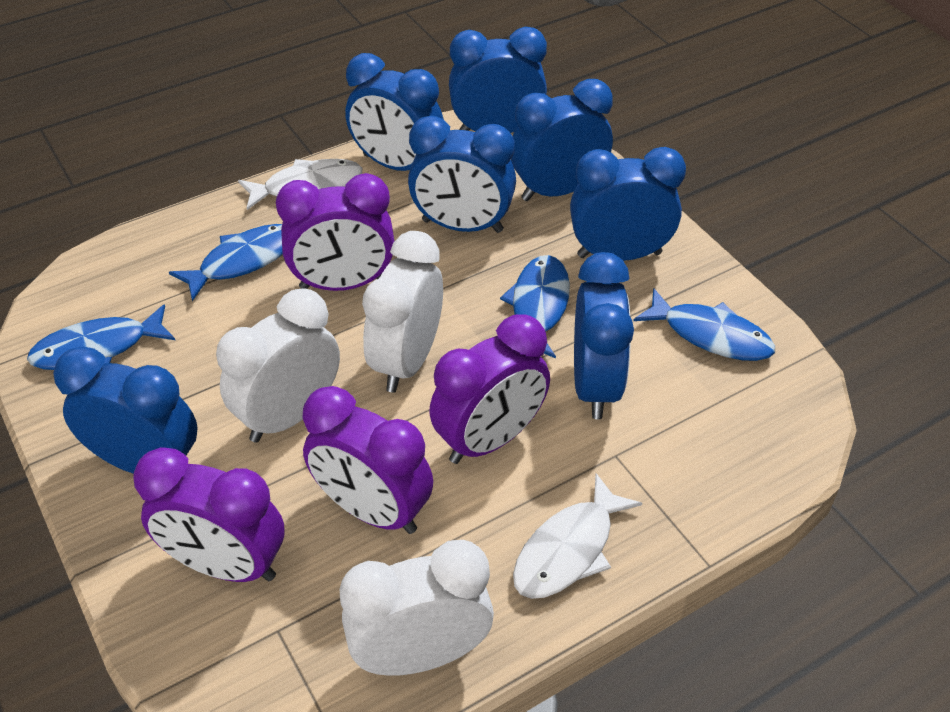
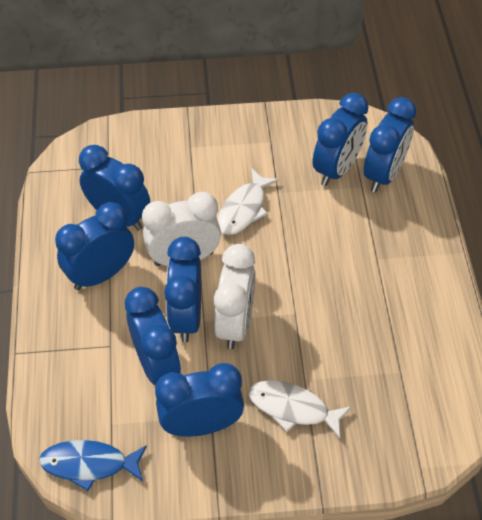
blue fish: [27,304,175,370] [169,224,283,301] [500,255,570,358] [633,288,775,361] = 4 -> [39,440,147,491] = 1
purple clock: [133,447,285,582] [276,173,394,291] [302,386,433,534] [429,314,550,464] = 4 -> none = 0
white clock: [216,289,340,443] [340,540,494,676] [362,231,443,393] = 3 -> [142,192,221,266] [214,244,256,349] = 2

